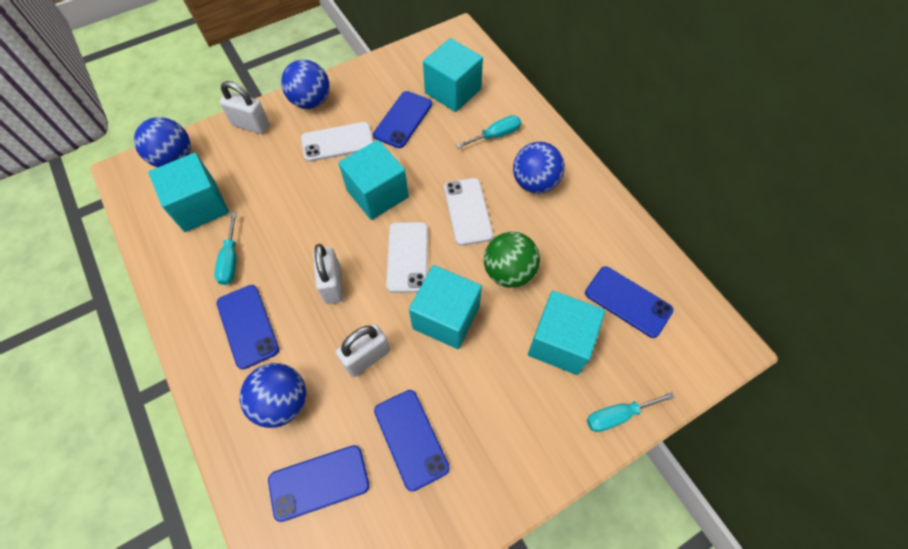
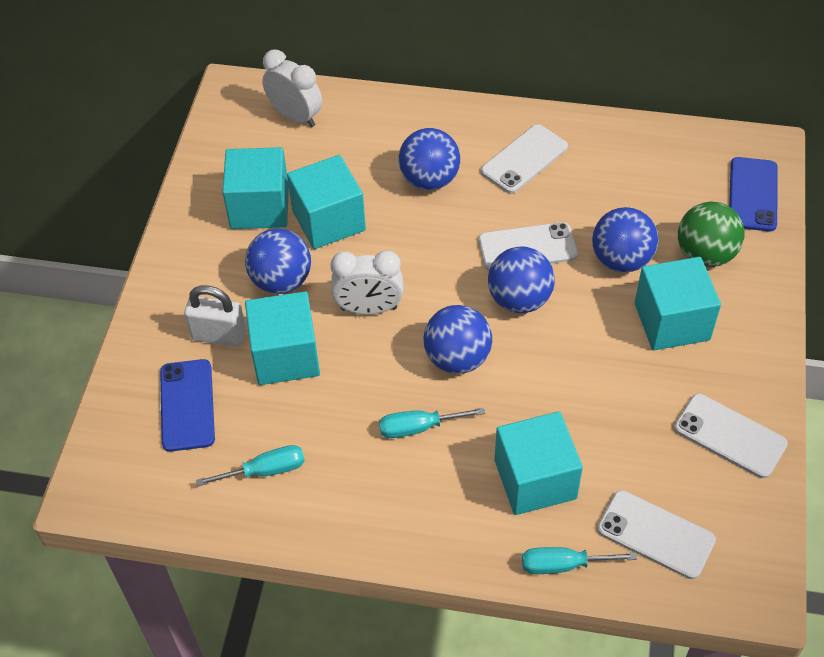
blue ball: [134,117,191,167] [240,363,306,428] [281,59,330,109] [513,142,565,194] = 4 -> [245,228,311,294] [398,128,460,190] [423,305,492,374] [488,247,555,313] [592,207,658,273] = 5
blue phone: [216,285,279,369] [268,445,369,522] [373,91,432,148] [374,390,450,492] [585,266,673,338] = 5 -> [160,359,215,452] [729,157,778,231] = 2
white clock: none = 0 -> [262,50,322,127] [330,250,403,315] = 2
white padlock: [220,81,269,134] [313,244,344,304] [336,324,390,377] = 3 -> [184,285,246,347] = 1
white phone: [301,122,373,162] [386,222,428,293] [444,178,493,246] = 3 -> [479,222,578,271] [481,124,568,193] [597,490,716,579] [674,394,788,478] = 4

